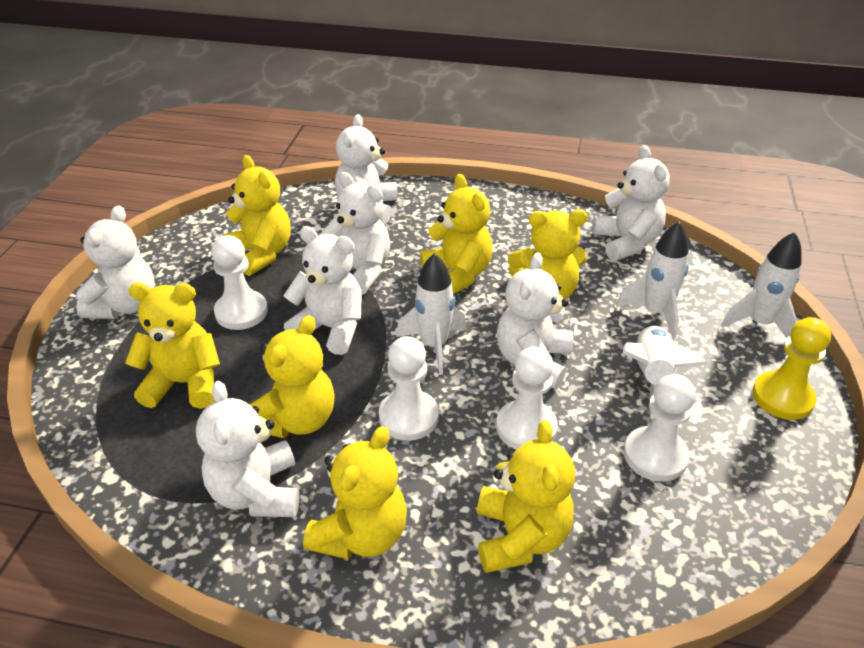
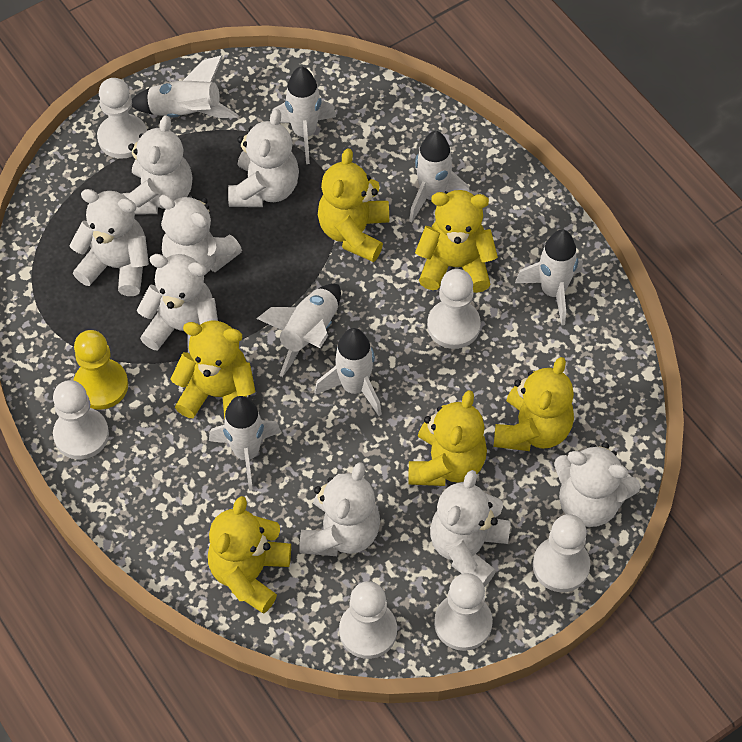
white pawn: [211,235,268,330] [379,336,439,441] [496,347,557,450] [624,374,696,482] = 4 -> [53,380,109,459] [97,78,147,159] [339,581,397,659] [427,269,481,349] [434,573,493,651] [533,514,590,592] = 6
white rocket: [396,253,466,375] [616,222,689,339] [623,324,707,418] [721,232,802,339] = 4 -> [132,55,239,118] [209,396,281,491] [256,284,341,377] [272,66,336,164] [314,328,382,416] [409,131,470,223] [515,230,582,326] = 7
white teddy bear: [76,205,155,319] [196,381,299,517] [283,226,362,355] [320,172,390,295] [335,114,398,224] [497,252,573,389] [593,145,670,261] = 7 -> [69,189,149,296] [122,116,193,215] [137,254,218,353] [159,195,242,274] [228,109,299,207] [299,462,380,556] [430,470,511,587] [554,442,641,527] = 8
yellow teddy bear: [125,283,220,409] [222,155,291,276] [250,315,335,438] [303,426,407,560] [420,174,493,294] [477,420,575,573] [508,209,588,299] = 7 -> [170,321,255,420] [208,496,291,614] [318,148,389,262] [408,390,487,486] [415,190,498,293] [493,357,574,451] = 6

